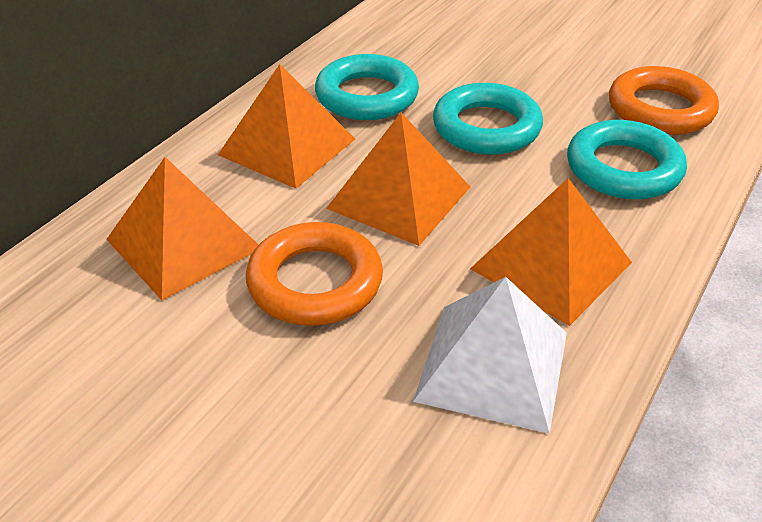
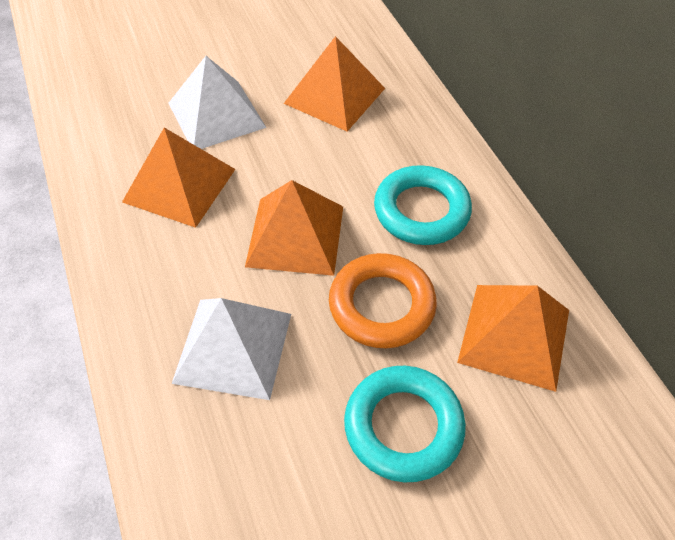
orange ring: [246,222,383,326] [609,66,719,135] = 2 -> [329,253,437,349] = 1
turquoise ring: [315,54,419,120] [433,83,543,155] [567,120,687,199] = 3 -> [344,366,466,483] [374,165,472,245] = 2
white pyramid: [413,277,567,434] = 1 -> [168,56,266,149] [172,298,291,400] = 2

